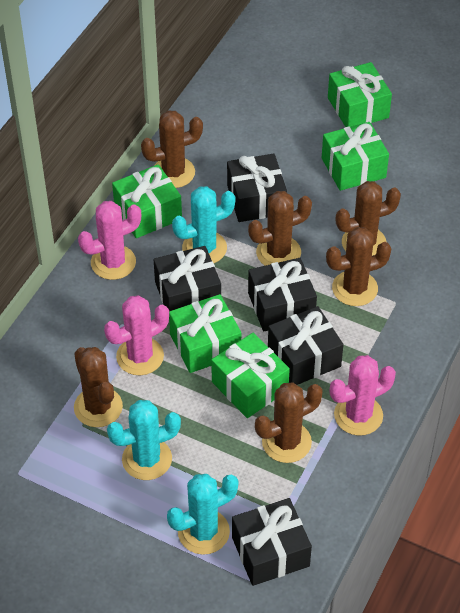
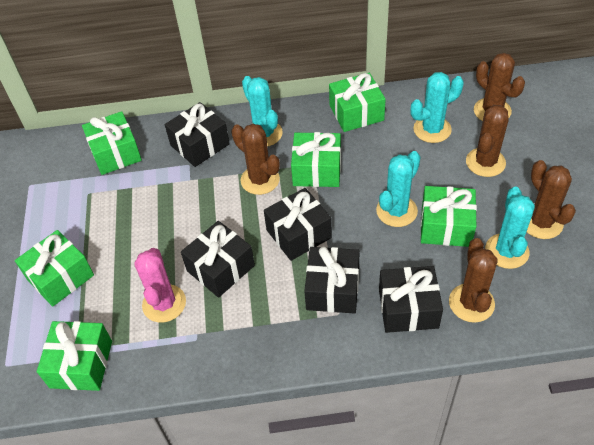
brown cactus: [74,347,123,427] [141,110,203,188] [248,191,312,266] [255,382,323,463] [326,227,391,306] [336,181,401,256] = 6 -> [231,124,280,195] [449,238,498,323] [466,105,509,177] [474,53,525,121] [527,160,576,239] = 5
green gift: [112,164,182,238] [169,294,241,373] [211,333,290,418] [322,122,389,191] [328,62,392,127] = 5 -> [15,230,94,307] [37,321,112,391] [82,111,142,175] [291,132,341,187] [329,73,386,132] [421,186,477,247] = 6
pink cactus: [78,201,141,280] [104,295,169,375] [330,355,396,436] = 3 -> [134,248,186,323] = 1
turquoise cactus: [107,400,181,480] [167,474,239,555] [172,186,235,263] = 3 -> [242,76,283,147] [376,151,420,227] [410,72,464,143] [485,187,535,269] = 4

